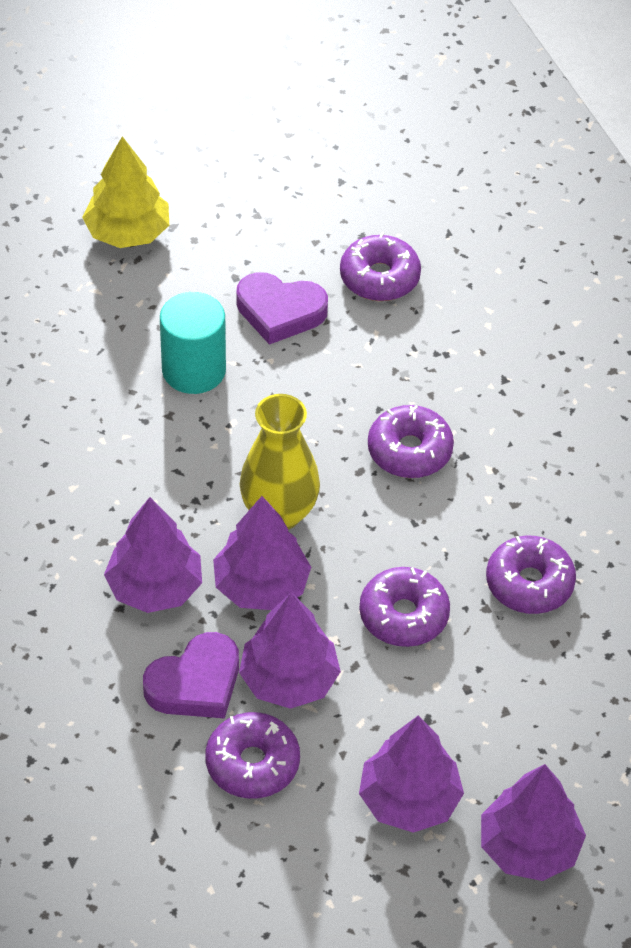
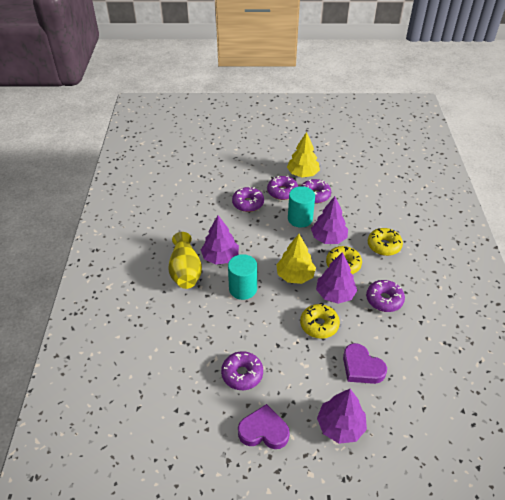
purple tree: [104,497,202,613] [213,496,311,610] [239,592,341,709] [359,715,464,833] [481,764,586,881] = 5 -> [201,215,239,265] [311,196,348,244] [316,252,357,304] [317,389,367,444] = 4
turquoise cylinder: [160,292,226,394] = 1 -> [228,254,257,300] [288,186,315,228] = 2
yellow donut: none = 0 -> [300,304,340,339] [326,246,362,274] [368,228,403,256] = 3
yellow tree: [82,136,169,248] = 1 -> [276,234,316,284] [287,132,320,177] = 2

